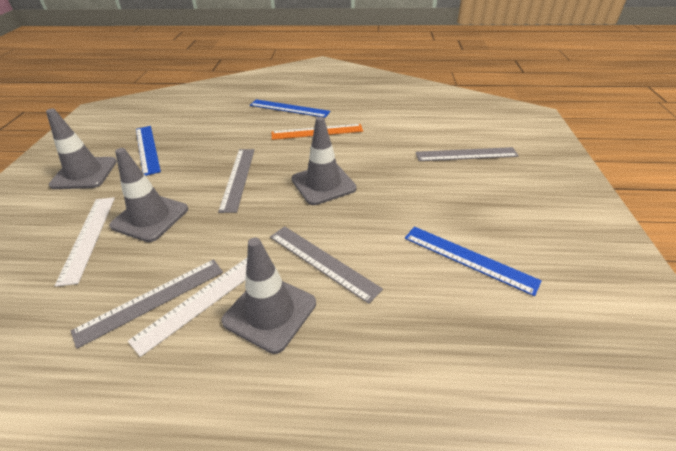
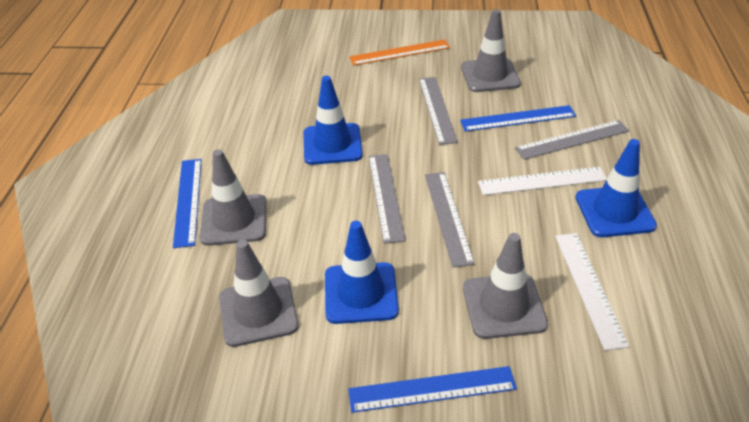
blue traffic cone: none = 0 -> [303,76,363,165] [325,221,399,324] [576,139,657,237] = 3

